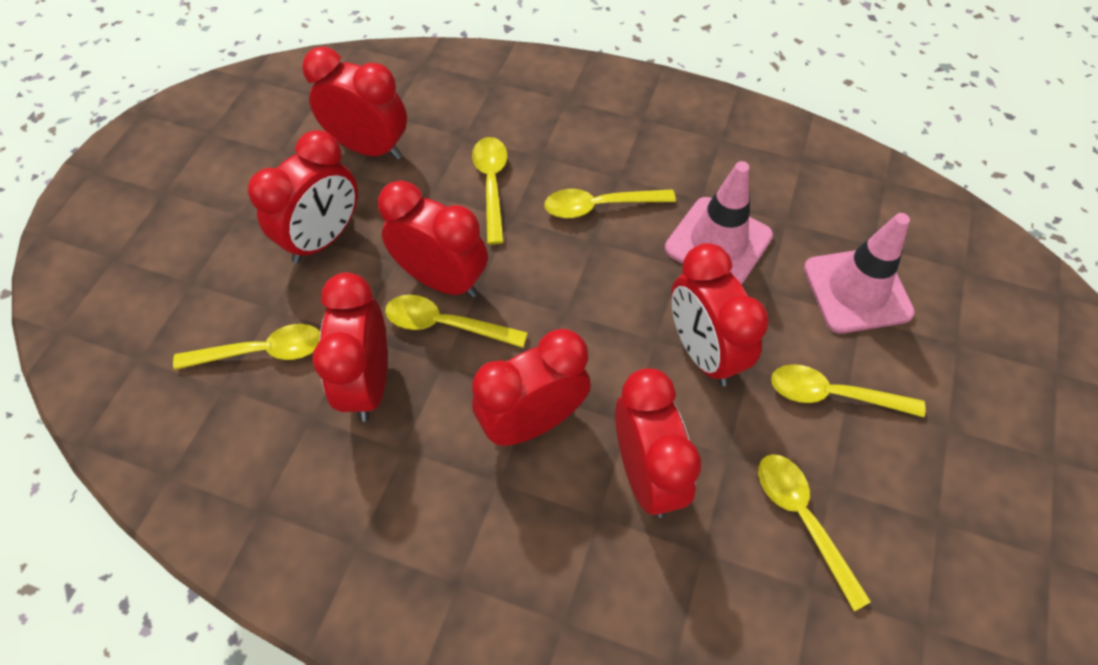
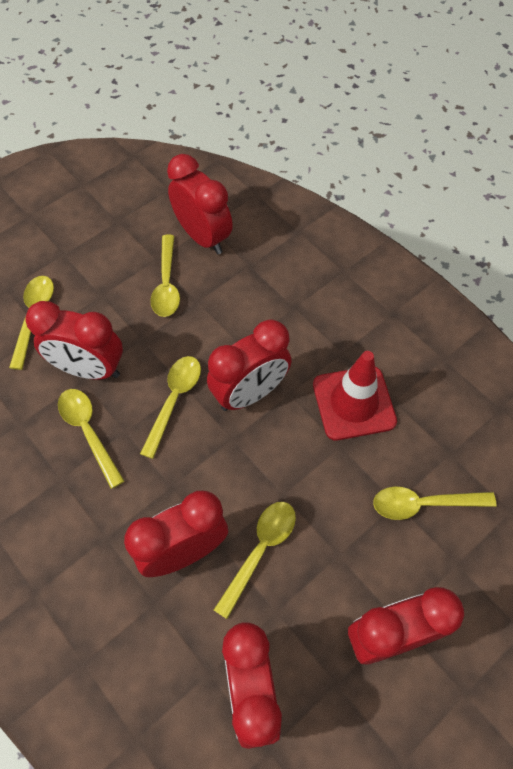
pink traffic cone: [665,161,773,285] [804,213,915,334] = 2 -> none = 0
red clock: [248,130,358,263] [302,47,407,160] [312,272,387,422] [378,180,488,298] [472,329,591,446] [615,368,701,518] [671,243,769,386] = 7 -> [26,301,123,380] [124,491,228,577] [167,154,233,254] [207,320,292,411] [222,622,282,749] [348,587,464,665] = 6
red traffic cone: none = 0 -> [313,351,397,440] = 1

